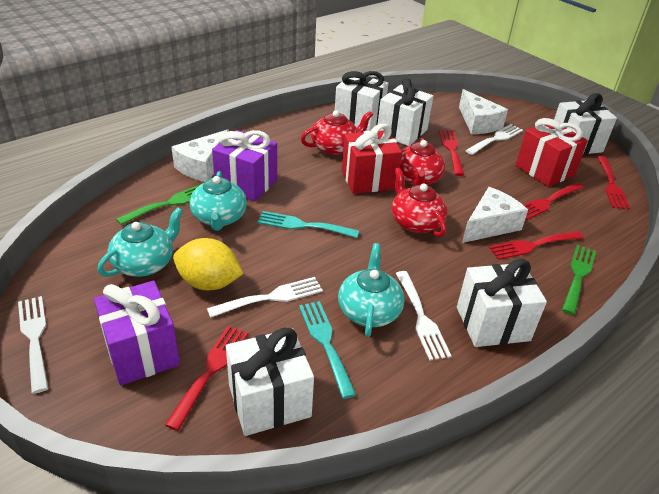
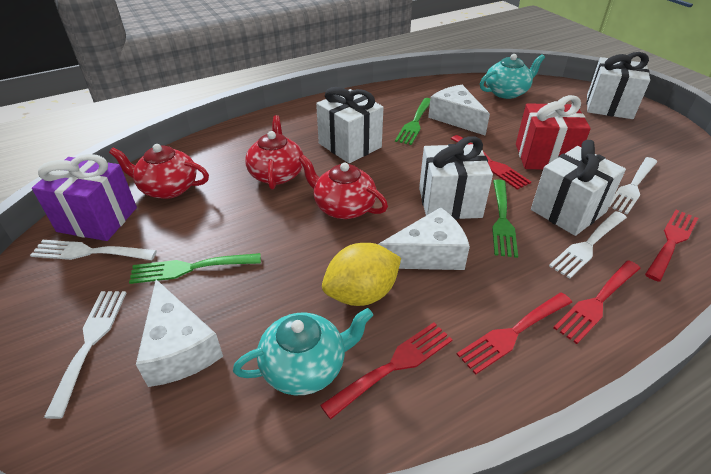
green fork: [116,184,201,225] [562,245,596,315] = 2 -> [129,253,261,284] [395,98,430,145] [492,179,518,258] = 3
purple gift: [94,281,180,386] [212,130,277,201] = 2 -> [32,154,137,241] = 1
red gift: [342,124,402,194] [516,118,588,187] = 2 -> [516,95,591,169] = 1
turquoise fork: [257,211,359,238] [299,301,356,399] = 2 -> none = 0
turquoise teapot: [97,208,183,277] [190,171,247,231] [338,243,404,337] = 3 -> [233,308,373,395] [480,54,545,99] = 2
white gift: [226,328,314,436] [335,71,388,131] [378,78,433,146] [457,259,547,347] [554,93,617,155] = 5 -> [316,87,383,163] [419,136,493,219] [531,140,626,236] [587,52,650,119] = 4

